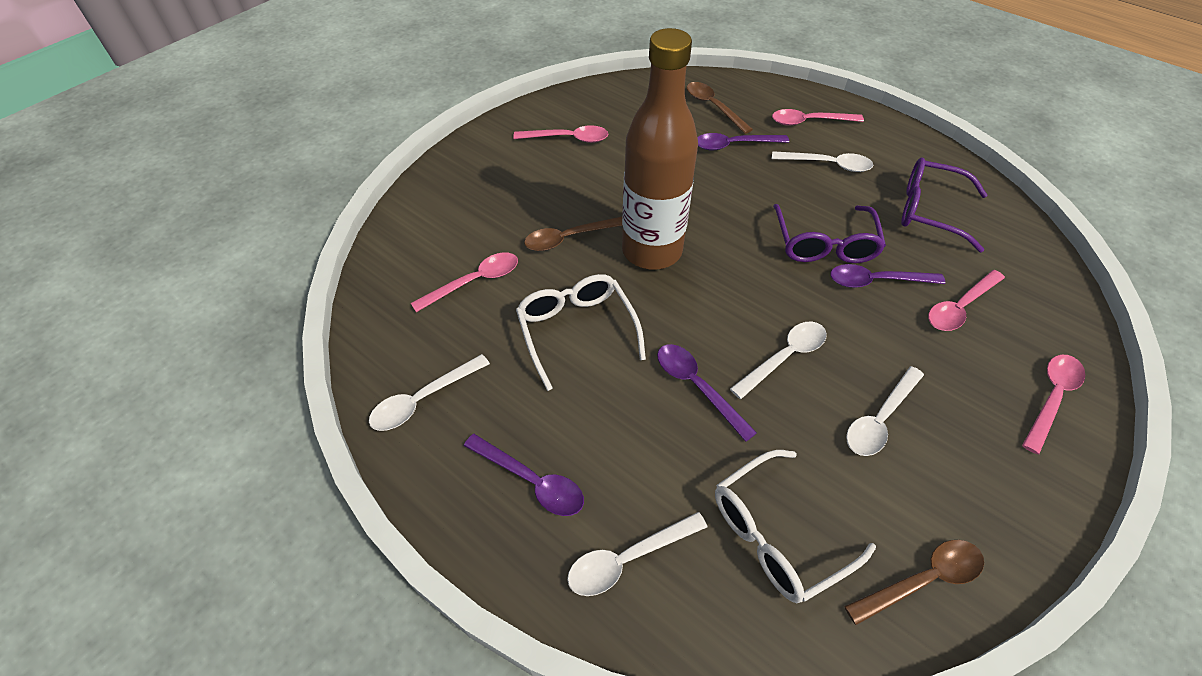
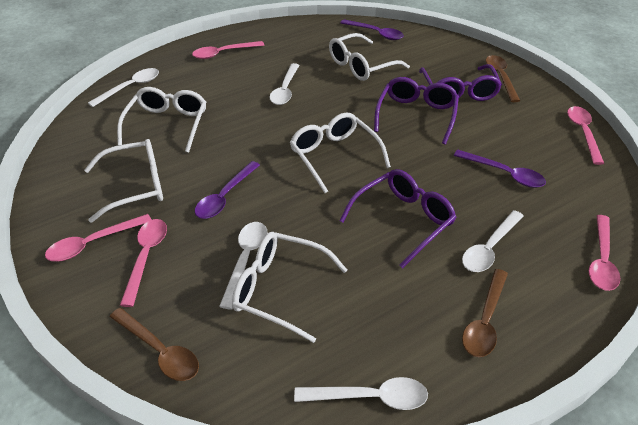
brown bottle: [622,28,698,270] = 1 -> none = 0
purple glasses: [773,204,886,263] [901,158,987,252] = 2 -> [339,169,457,268] [374,77,459,145] [419,64,502,101] = 3
purple spoon: [464,434,584,516] [657,344,757,442] [697,133,789,150] [830,264,945,288] = 4 -> [195,161,260,219] [340,19,404,40] [454,150,546,188] = 3
white glasses: [516,274,646,391] [715,450,876,603] = 2 -> [84,139,163,223] [117,87,206,153] [232,232,347,343] [290,112,391,193] [329,33,410,81] = 5

